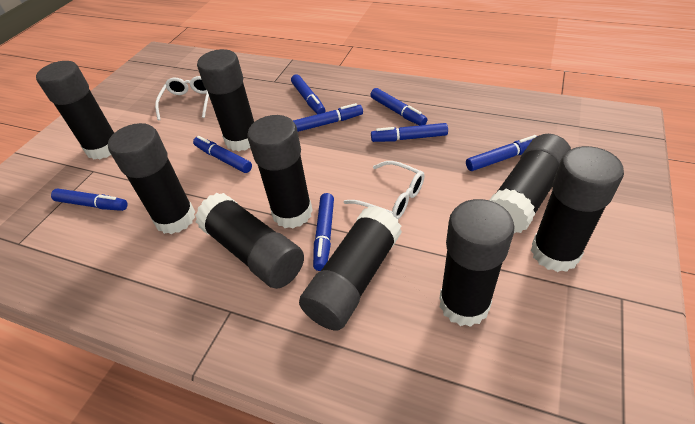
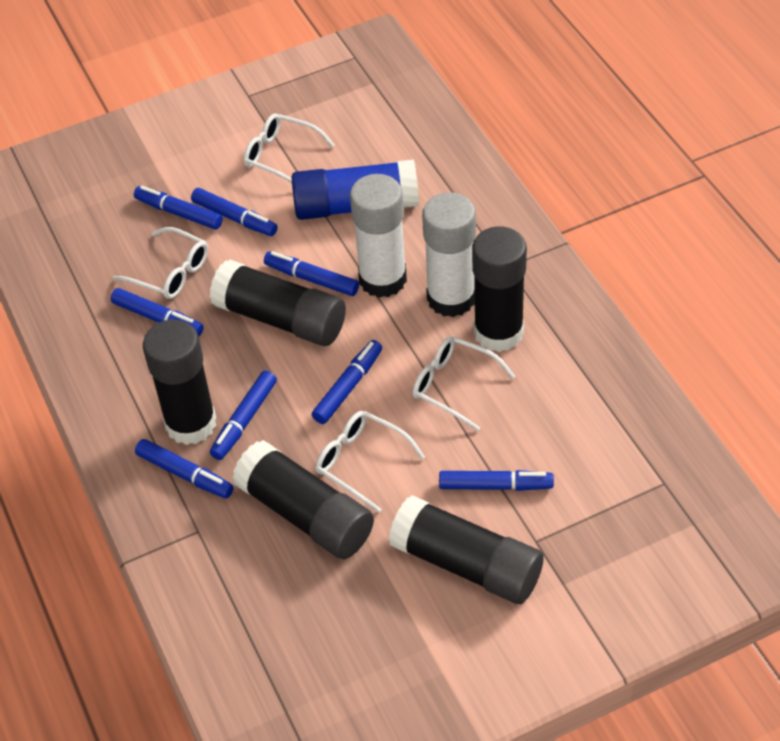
black glue stick: [36,61,114,160] [108,123,195,234] [195,193,304,289] [197,49,254,151] [247,115,313,229] [299,206,402,331] [439,199,515,327] [490,134,571,233] [531,146,624,272] = 9 -> [143,319,216,445] [209,260,346,346] [232,440,374,559] [388,495,544,604] [472,226,527,352] = 5
blue glue stick: none = 0 -> [291,160,419,220] = 1
white glasses: [155,76,209,120] [343,161,425,219] = 2 -> [112,227,208,299] [244,114,334,183] [315,411,425,513] [413,336,516,431] = 4
white glue stick: none = 0 -> [350,174,407,298] [422,192,476,317] = 2

